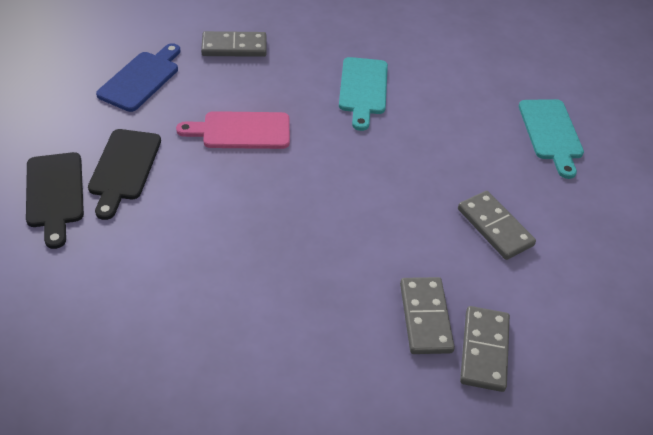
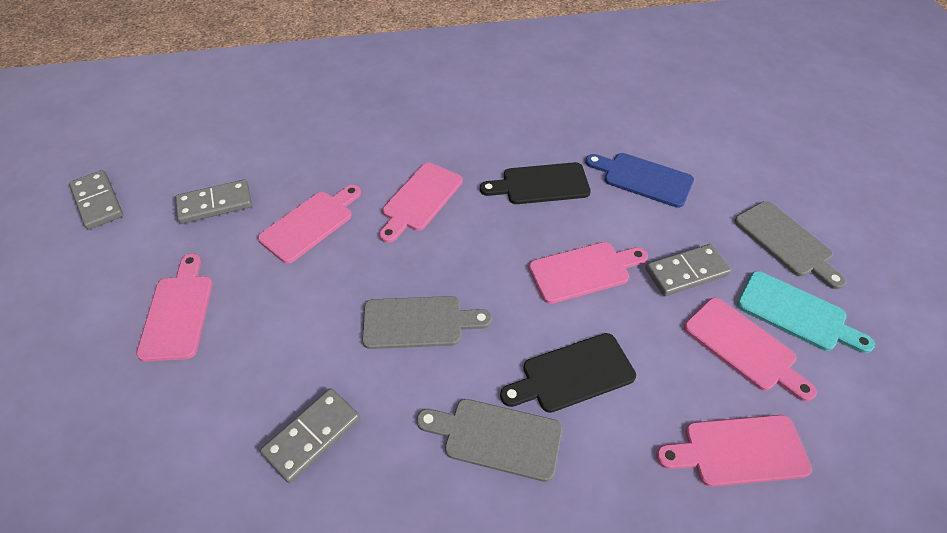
grey cutting board: none = 0 -> [362,296,492,349] [417,399,562,482] [734,201,846,289] = 3
pink cutting board: [176,111,290,149] = 1 -> [136,253,213,362] [258,185,361,263] [379,163,463,243] [529,242,648,304] [656,415,812,487] [684,298,817,402] = 6
turquoise cutting board: [339,57,388,131] [519,99,584,179] = 2 -> [737,271,875,353] = 1

